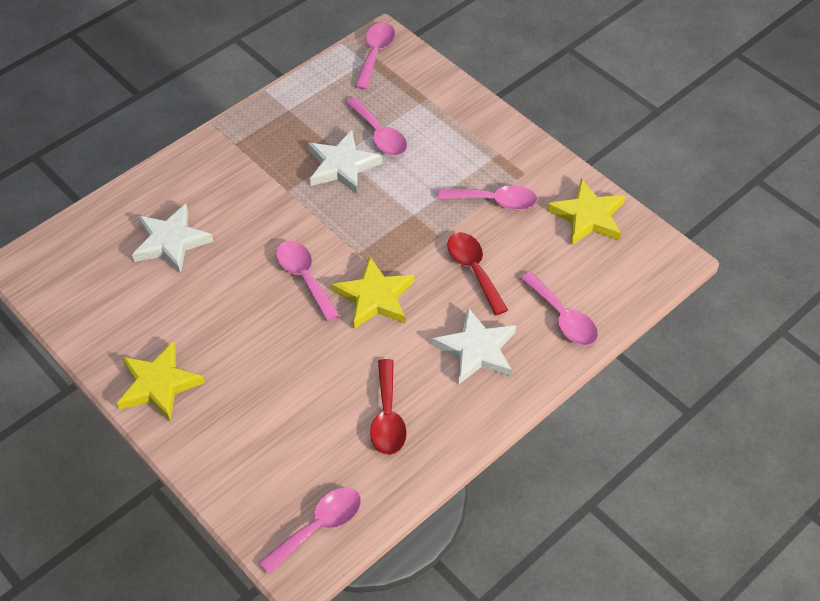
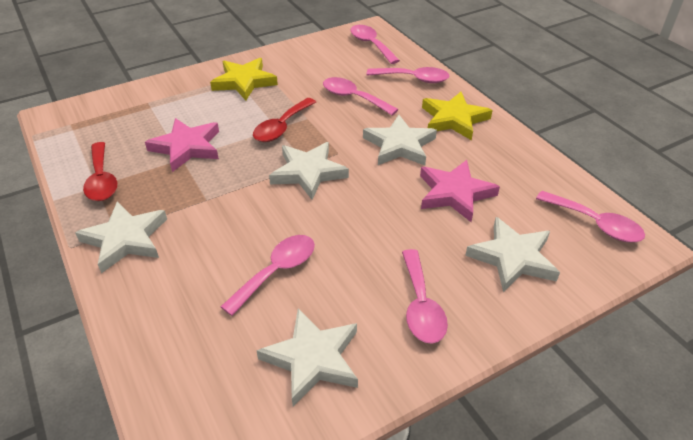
pink star: none = 0 -> [145,118,219,172] [420,160,500,222] = 2
white star: [132,204,213,274] [308,130,382,194] [432,307,516,384] = 3 -> [75,202,167,273] [256,308,358,406] [269,142,349,200] [363,115,437,166] [465,217,560,292] = 5
yellow star: [117,341,205,422] [332,256,414,329] [547,178,626,245] = 3 -> [210,58,278,100] [422,92,493,140] = 2

